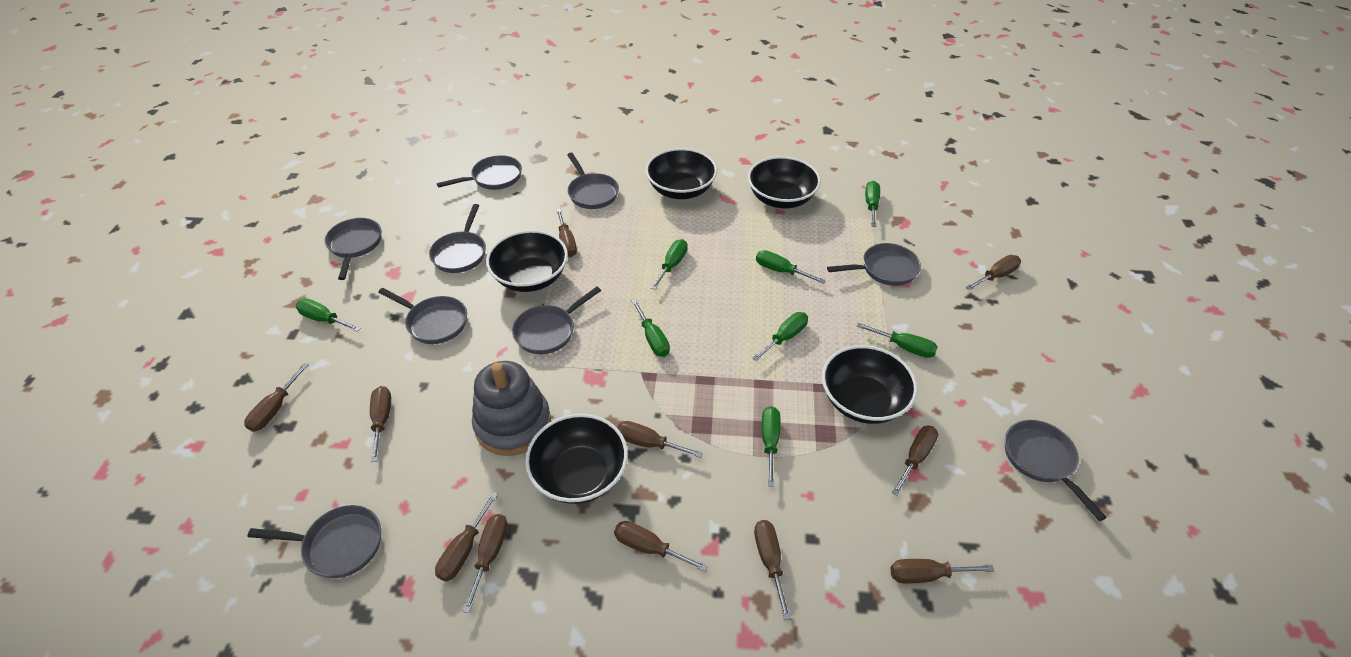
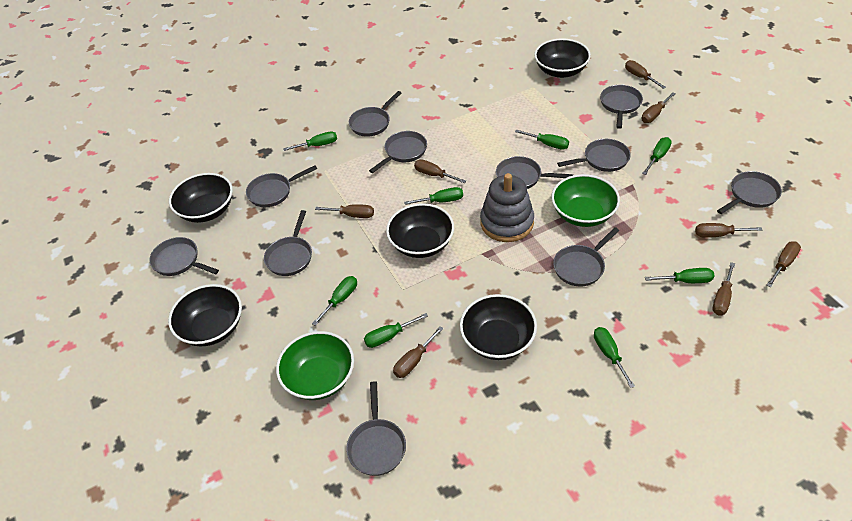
brown screwdriver: [244,363,309,432] [370,386,391,462] [435,492,498,581] [463,514,508,613] [556,209,577,257] [614,521,708,572] [617,421,703,458] [754,520,791,620] [890,559,994,584] [892,425,938,496] [965,255,1021,290] = 11 -> [315,204,374,218] [393,326,444,378] [414,159,466,183] [625,60,666,89] [642,92,676,123] [695,223,763,238] [713,262,735,315] [766,241,801,288] = 8
green bowl: none = 0 -> [276,331,354,400] [551,174,620,227] = 2
grey pan: [247,505,381,578] [325,218,381,280] [378,288,467,344] [429,204,486,273] [437,155,522,190] [512,287,601,354] [567,153,619,209] [827,243,921,286] [1005,420,1107,521] = 9 -> [149,237,219,276] [246,165,317,207] [264,210,312,276] [346,381,406,476] [349,91,401,137] [369,131,427,173] [496,156,573,189] [553,227,619,286] [557,139,631,172] [600,85,643,129] [717,171,782,214] = 11

